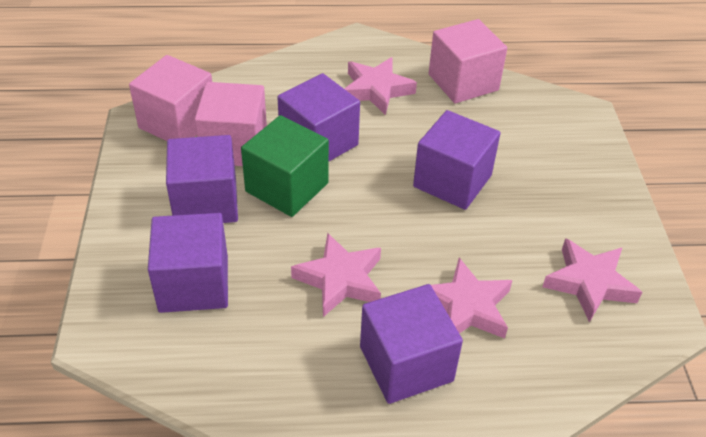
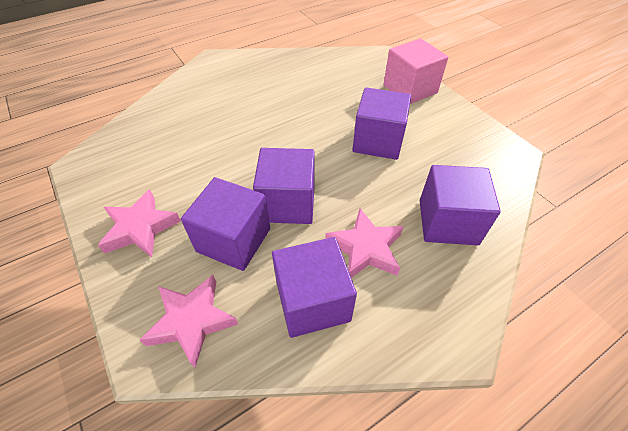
green cube: [241,115,329,217] = 1 -> none = 0
pink cube: [129,55,212,141] [194,82,267,166] [429,19,507,103] = 3 -> [384,38,448,104] = 1
pink star: [291,233,381,317] [345,57,417,115] [431,258,513,339] [543,238,642,322] = 4 -> [98,189,181,257] [140,275,238,368] [325,208,404,278] = 3

